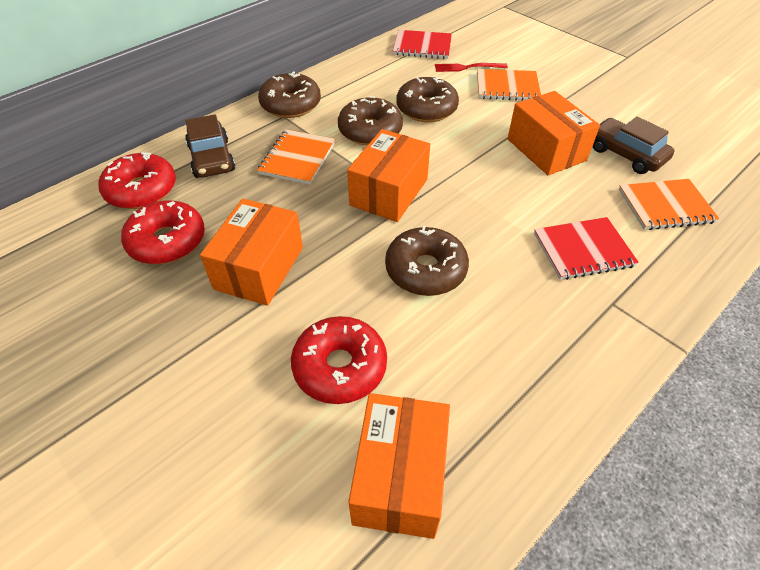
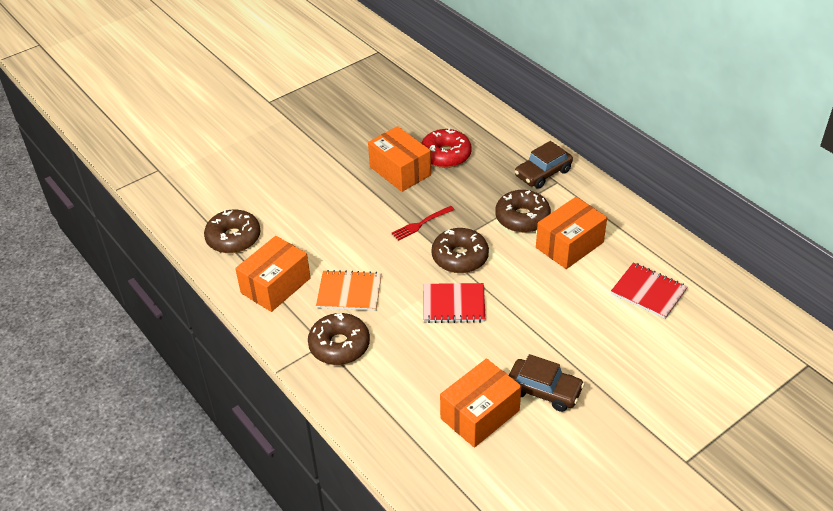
orange notebook: [257,130,335,185] [477,69,541,101] [619,179,720,230] = 3 -> [316,270,382,311] = 1
red donut: [98,152,176,209] [121,200,205,264] [291,316,387,404] = 3 -> [421,128,472,168] = 1

